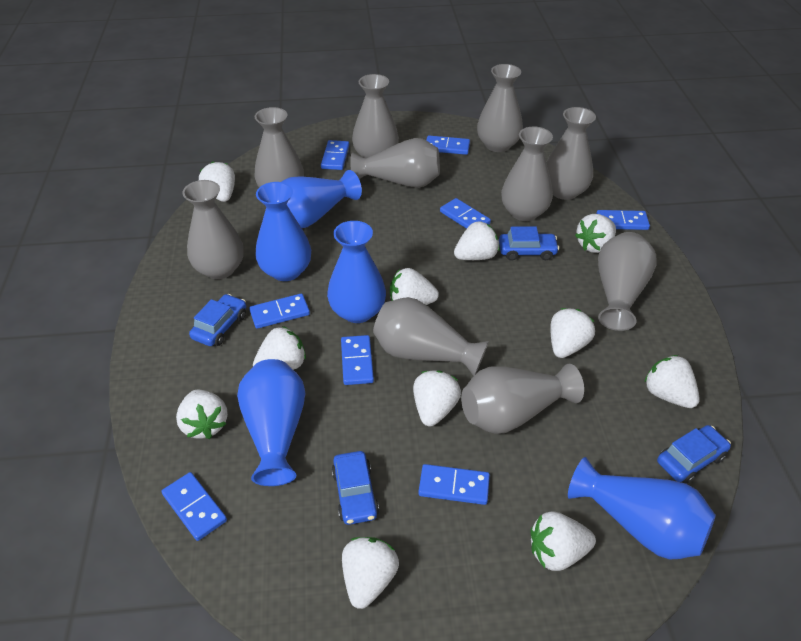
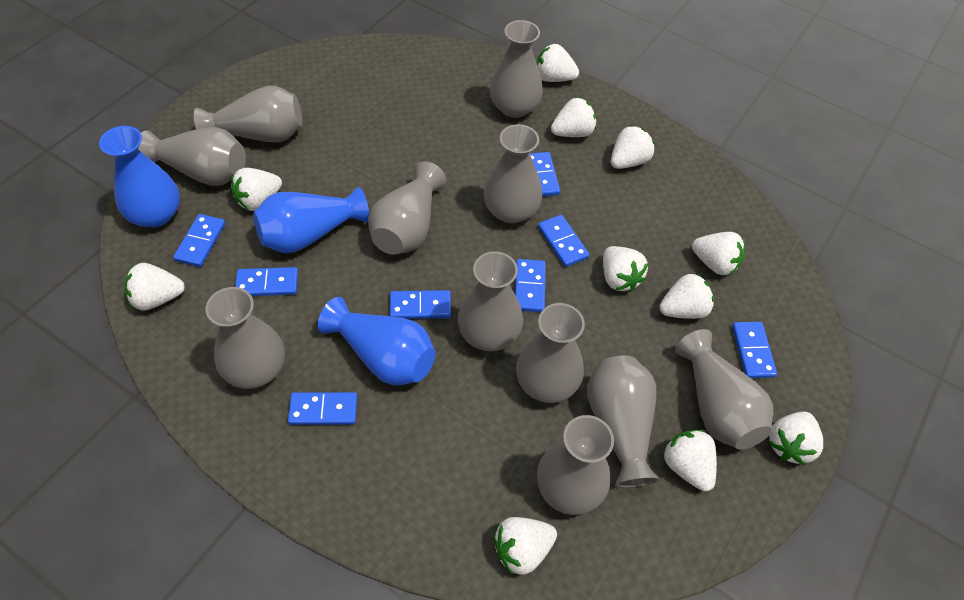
blue car: [189,294,246,346] [332,451,379,525] [499,226,559,261] [657,425,731,484] = 4 -> none = 0
blue vase: [237,359,305,486] [255,182,311,281] [282,170,362,228] [327,221,386,323] [568,457,716,559] = 5 -> [99,126,180,227] [253,187,369,253] [318,297,435,385] = 3
grey vase: [182,180,244,279] [254,107,304,187] [350,138,440,188] [352,74,399,158] [373,297,489,376] [461,364,584,434] [477,64,523,152] [501,126,553,221] [546,107,596,200] [598,232,657,331] = 10 -> [138,127,246,186] [194,86,302,142] [206,287,285,389] [368,161,446,255] [458,251,523,351] [484,124,542,223] [490,20,543,118] [516,303,585,403] [537,415,614,515] [587,356,660,488] [675,329,773,449] = 11

